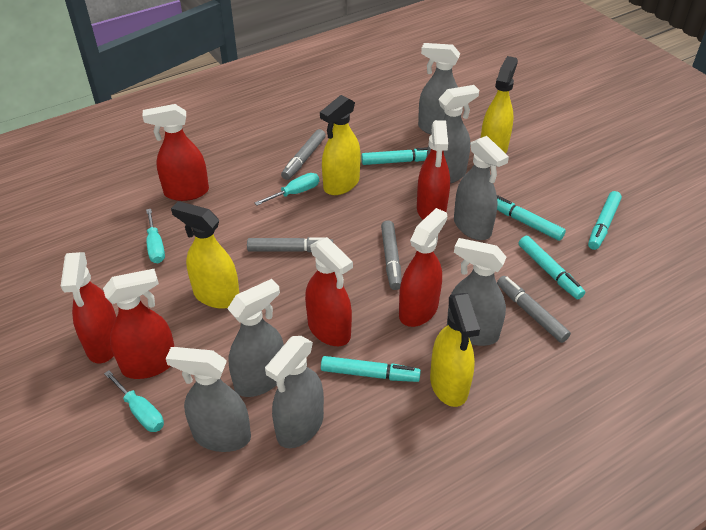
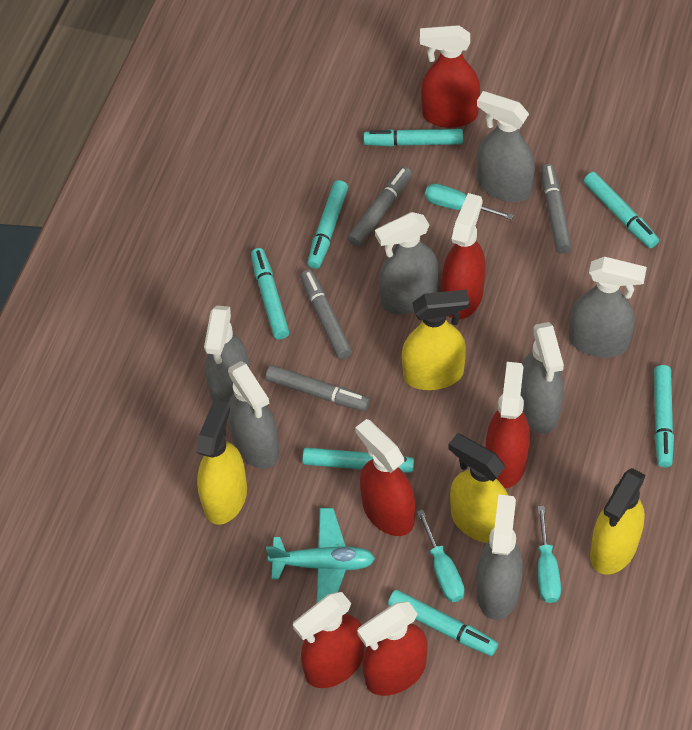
turquoise marker: [321,356,421,382] [361,147,428,165] [497,195,566,241] [519,236,585,299] [588,191,622,250] = 5 -> [251,248,289,339] [302,448,414,472] [307,180,348,269] [364,129,463,147] [388,590,498,656] [584,172,659,248] [654,365,674,468] = 7
turquoise plane: none = 0 -> [266,508,375,603] = 1

